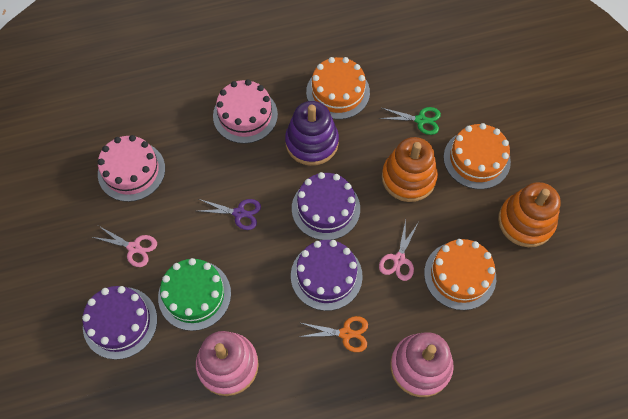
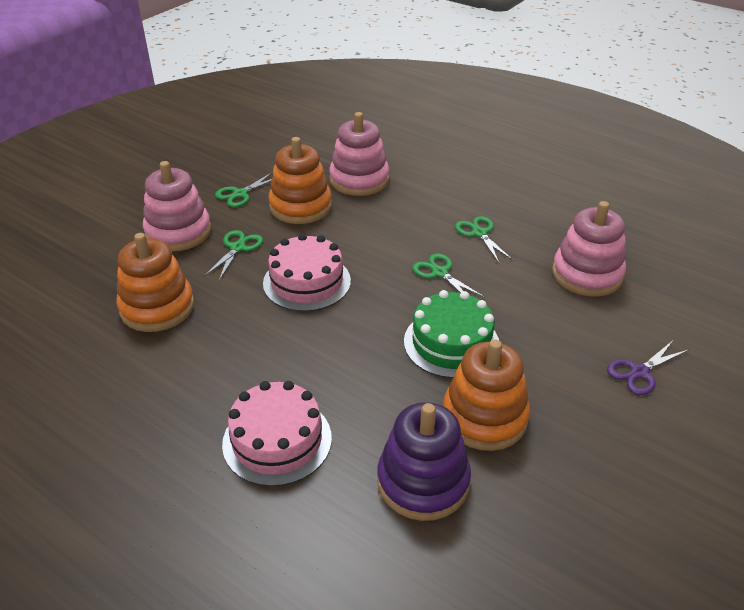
green scissors: [379,107,441,135] = 1 -> [204,230,263,280] [215,172,273,207] [412,253,485,298] [455,216,513,263] = 4
orange cake: [306,57,370,119] [424,239,496,310] [444,123,511,189] = 3 -> none = 0
orange scissors: [299,316,368,352] = 1 -> none = 0
orange stacking toy: [382,137,438,202] [498,182,561,247] = 2 -> [116,233,194,332] [268,137,332,224] [443,340,530,451] = 3
pink scissors: [92,226,157,267] [379,220,418,281] = 2 -> none = 0
pink stacking toy: [196,331,259,396] [390,332,454,397] = 2 -> [143,161,211,251] [329,112,389,196] [552,201,626,297] = 3
purple cake: [82,286,157,360] [291,240,363,311] [292,172,360,240] = 3 -> none = 0

